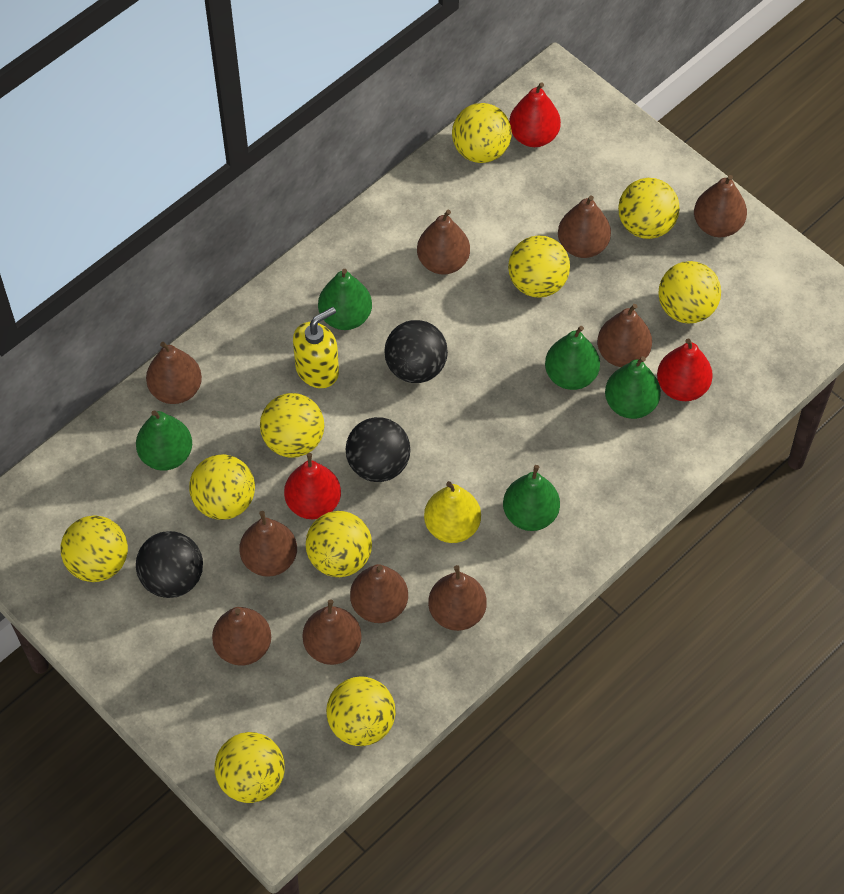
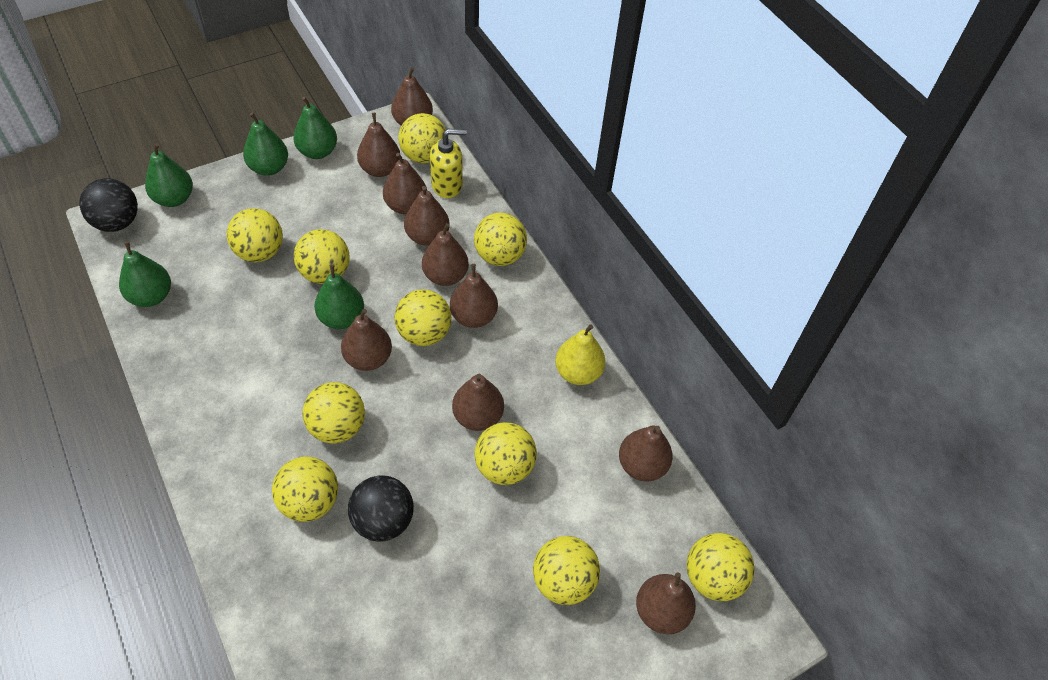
black ball: [136,531,203,598] [346,417,410,482] [385,320,448,383] = 3 -> [80,178,138,232] [348,475,414,542] = 2
red pear: [284,453,341,519] [509,82,561,147] [657,338,713,401] = 3 -> none = 0

